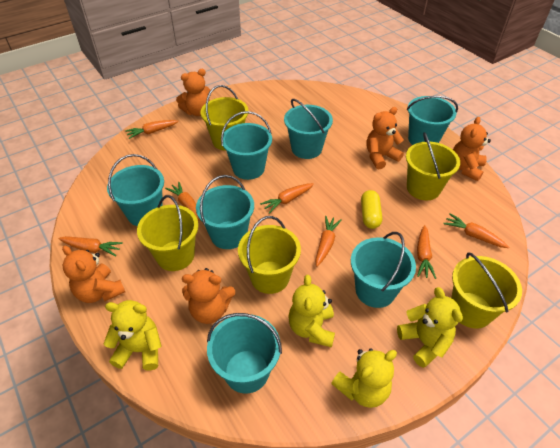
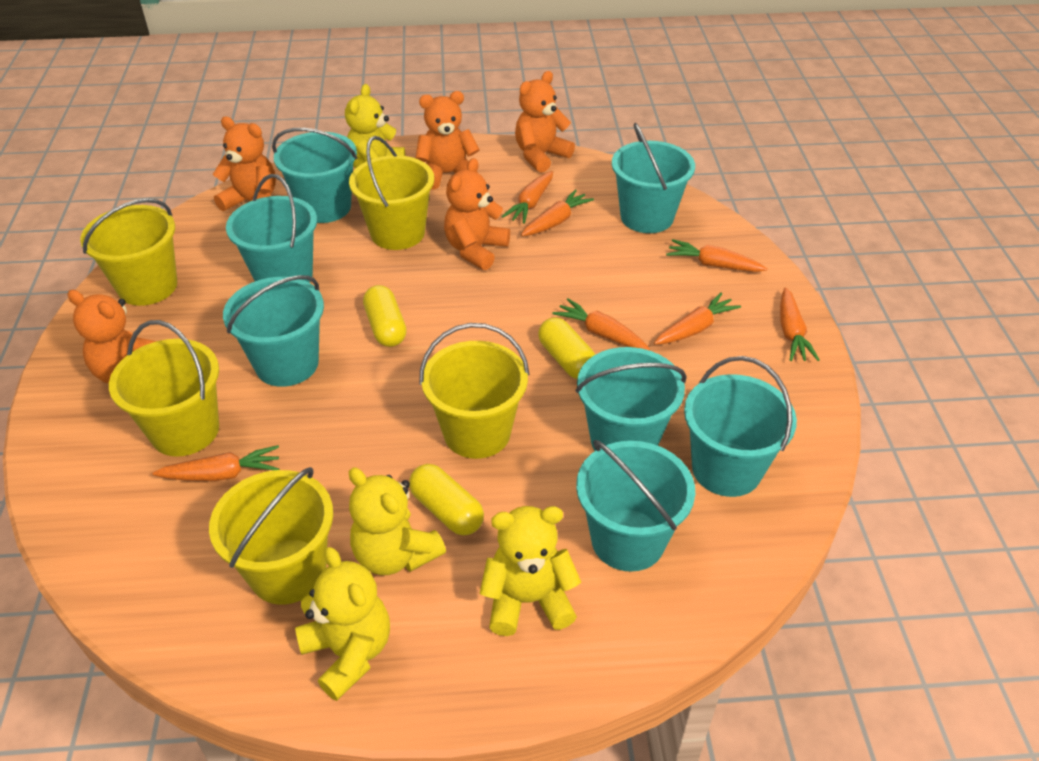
yellow capsule: [361,190,382,229] = 1 -> [363,285,407,347] [409,464,484,535] [538,317,596,379] = 3

